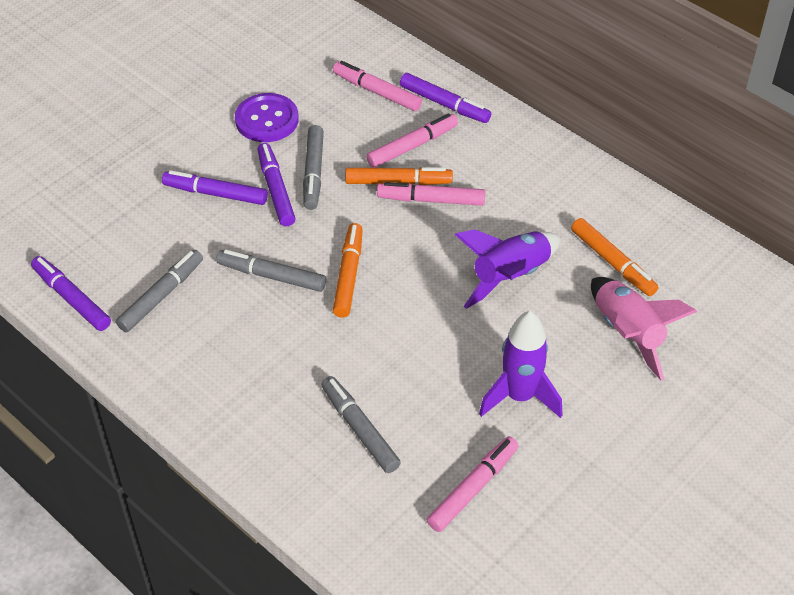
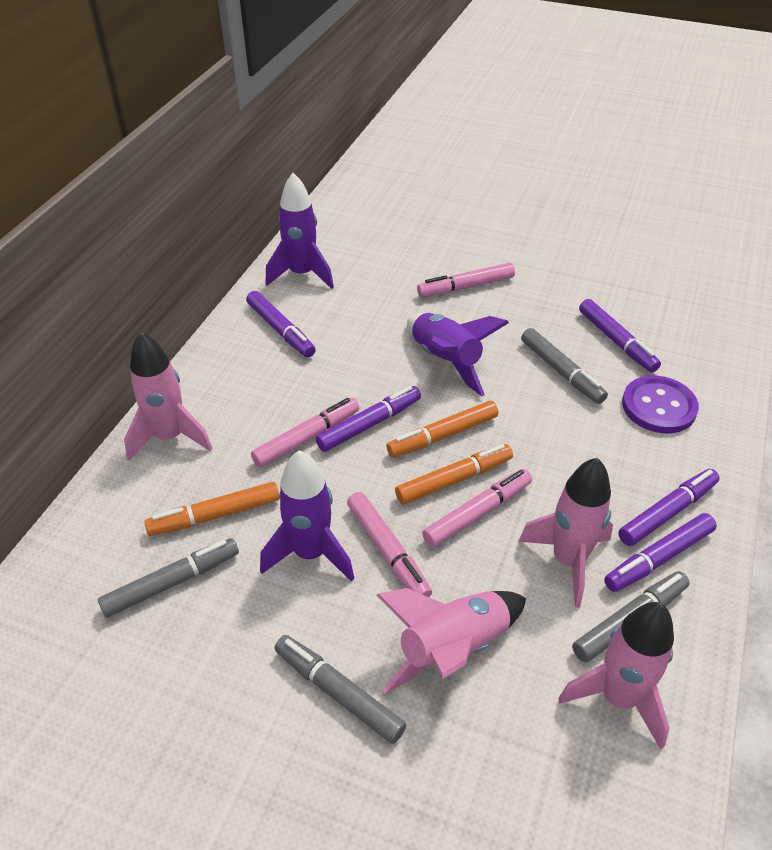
pink rocket: [591,277,697,381] = 1 -> [124,332,212,461] [376,588,526,694] [518,458,613,607] [558,602,674,750] = 4
purple marker: [31,256,111,331] [162,170,268,205] [257,143,296,226] [400,73,491,123] = 4 -> [246,291,316,357] [316,386,421,452] [579,299,661,373] [604,513,717,592] [618,469,719,546] = 5
purple rocket: [455,229,560,309] [479,311,562,418] = 2 -> [260,450,354,582] [265,173,334,289] [407,313,509,396] = 3

